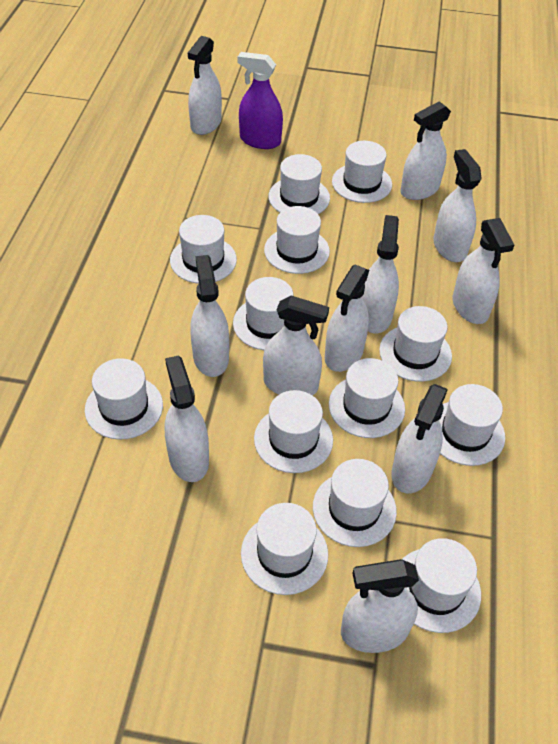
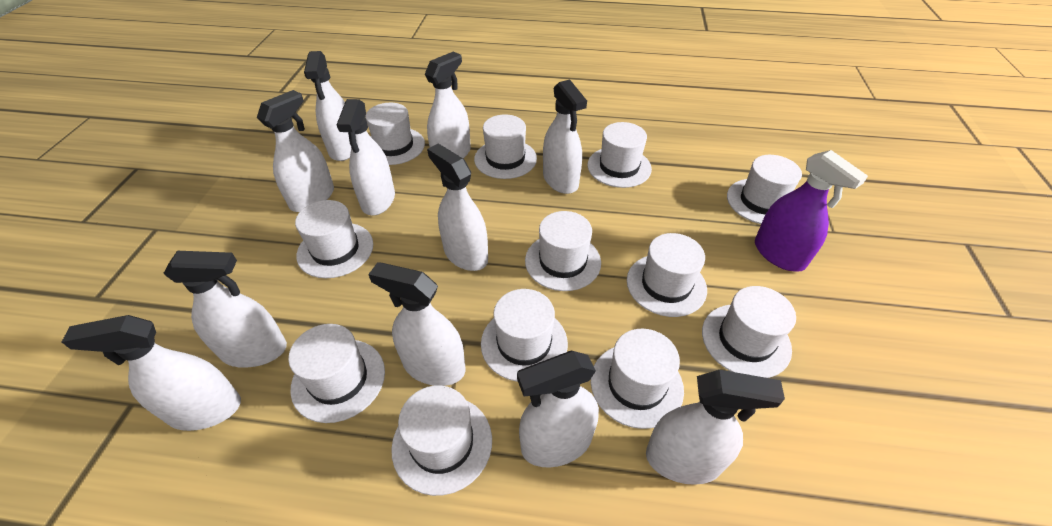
white hat: [85,358,163,440] [170,215,237,284] [233,277,293,350] [241,503,328,595] [254,390,333,473] [264,206,330,274] [268,154,330,214] [313,459,397,547] [329,358,405,438] [332,141,392,203] [379,306,452,382] [402,538,481,633] [439,384,505,466] = 13 -> [288,324,385,423] [295,200,373,278] [366,103,425,165] [391,385,492,496] [474,114,537,179] [481,289,568,382] [525,211,601,291] [587,122,652,188] [591,329,684,429] [627,233,707,317] [702,286,796,378] [727,155,802,224] = 12

